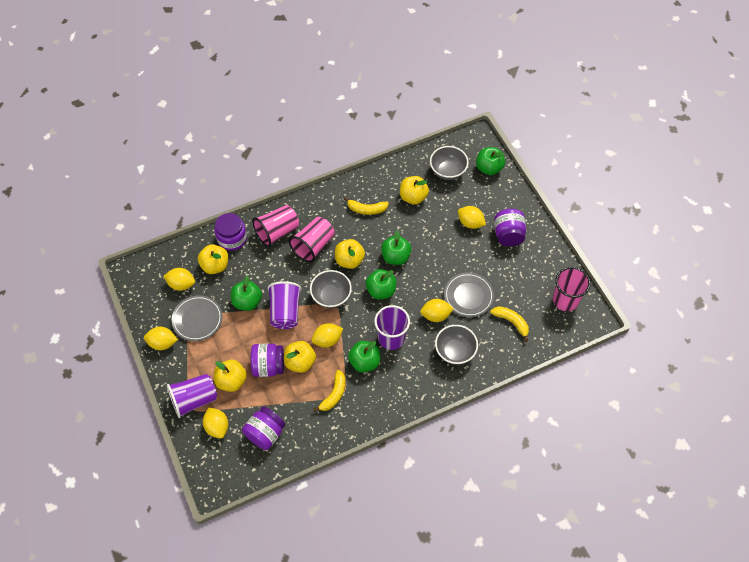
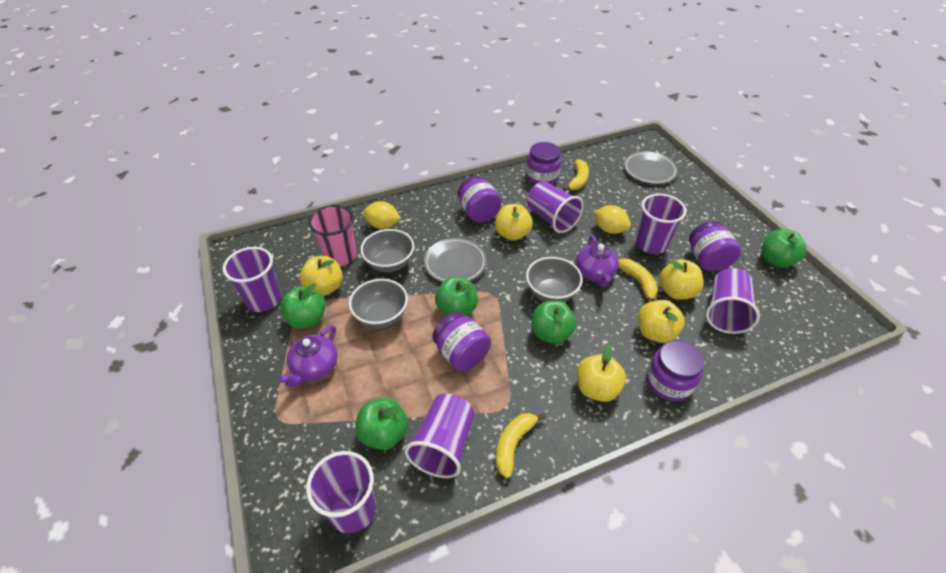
pink cup: [252,205,299,247] [289,217,335,262] [553,267,591,311] = 3 -> [308,205,357,266] = 1
purple cup: [167,374,217,418] [268,281,302,329] [374,305,410,350] = 3 -> [223,247,282,312] [306,451,376,533] [404,394,475,478] [527,181,584,233] [636,194,686,254] [706,268,760,334] = 6
purple jar: [215,213,247,251] [242,407,285,450] [251,344,284,377] [494,209,526,246] = 4 -> [432,312,491,371] [458,176,502,222] [526,142,562,184] [646,340,704,401] [689,221,741,272] = 5
purple teapot: none = 0 -> [278,325,337,387] [576,235,619,287] = 2
yellow lemon: [144,327,178,350] [163,268,195,291] [203,407,228,439] [312,323,343,348] [420,299,454,322] [458,206,486,229] = 6 -> [363,201,401,229] [594,205,631,234] = 2

